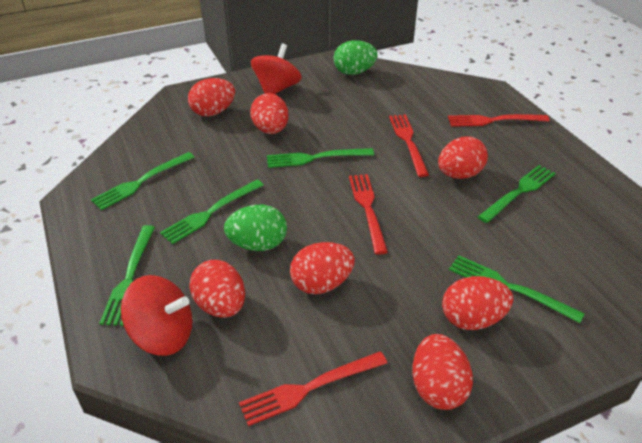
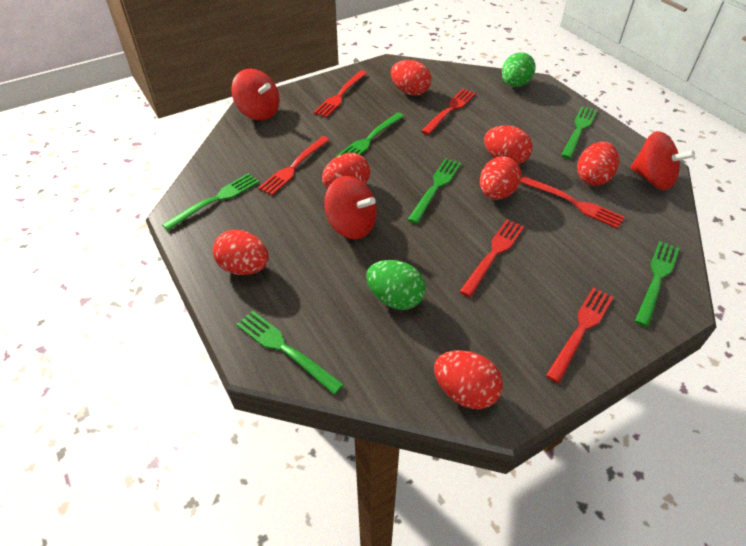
red fork: [239,351,387,426] [349,174,388,255] [389,114,429,177] [448,114,550,127] = 4 -> [258,136,330,195] [313,71,367,118] [421,89,476,135] [459,219,524,297] [520,176,625,229] [546,287,613,383] = 6
red spinning top: [121,275,193,356] [251,44,302,94] = 2 -> [231,69,280,121] [324,176,377,239] [630,131,695,190] = 3

